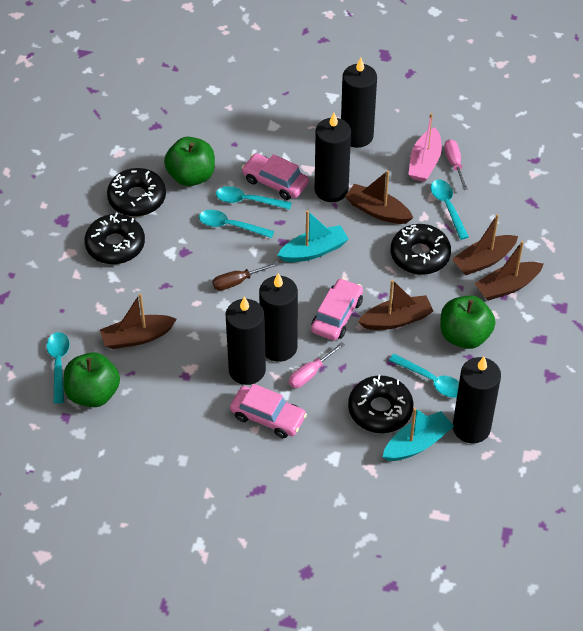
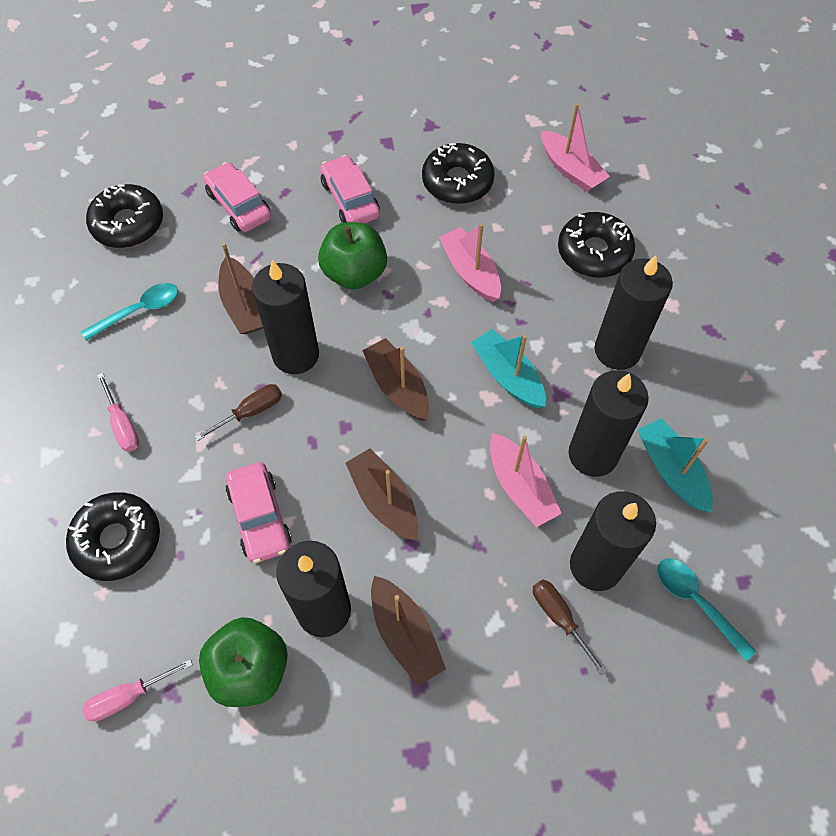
brown boat: [100,293,177,349] [345,170,413,224] [358,279,433,330] [452,214,518,275] [475,241,544,301] = 5 -> [218,243,263,334] [345,448,418,541] [362,338,429,421] [371,576,446,686] = 4
brown screwdriver: [212,262,279,291] = 1 -> [195,384,282,441] [533,580,607,675] = 2
green apple: [63,352,120,407] [164,137,215,186] [440,295,495,349] = 3 -> [199,617,288,707] [318,222,387,290] = 2
pink boat: [408,113,442,182] = 1 -> [439,224,501,302] [490,433,562,527] [541,103,610,192] = 3
turquoise spoon: [47,332,70,404] [199,210,274,239] [216,186,292,210] [389,354,459,398] [431,180,469,240] = 5 -> [81,283,178,341] [657,558,756,661] = 2

